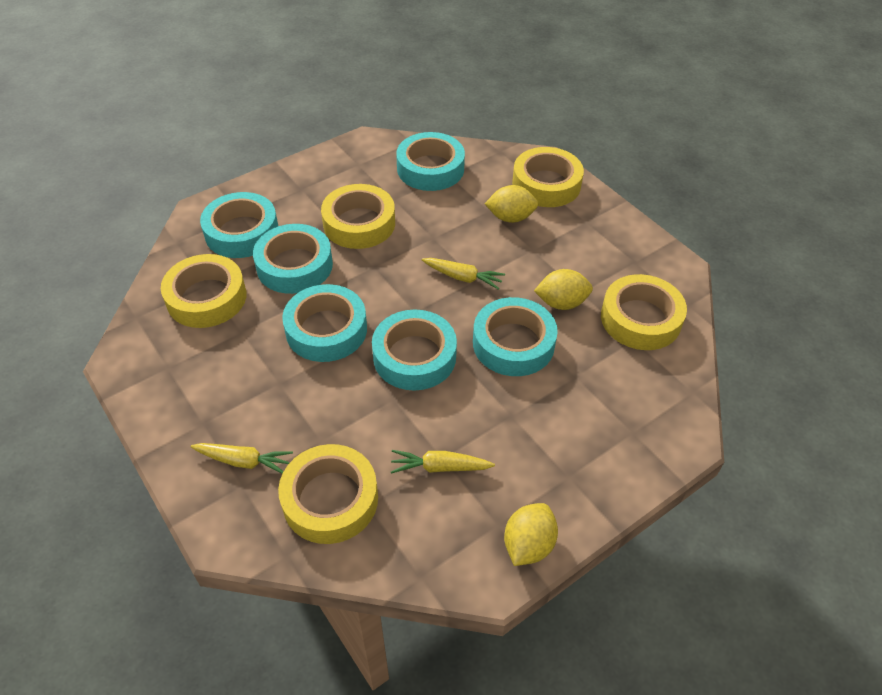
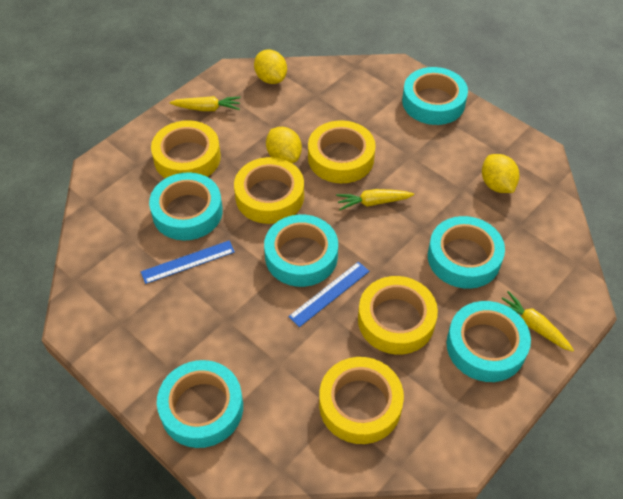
blue ruler: none = 0 -> [141,241,235,284] [288,262,369,327] = 2

